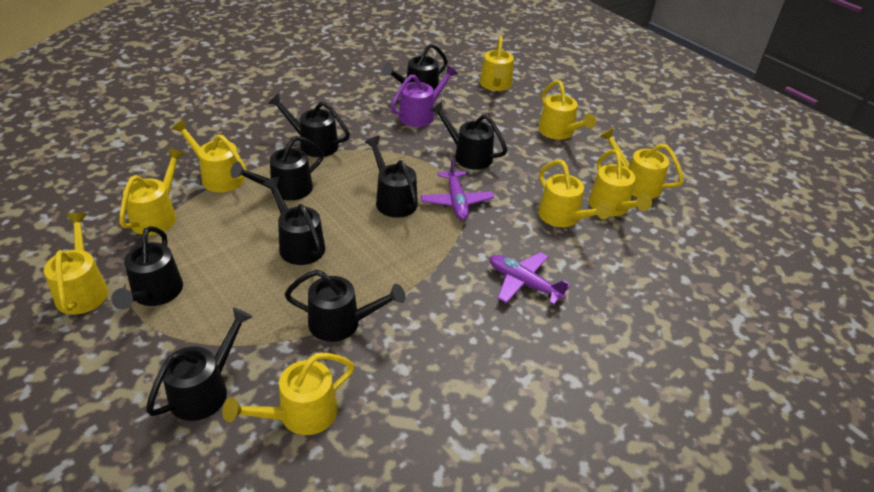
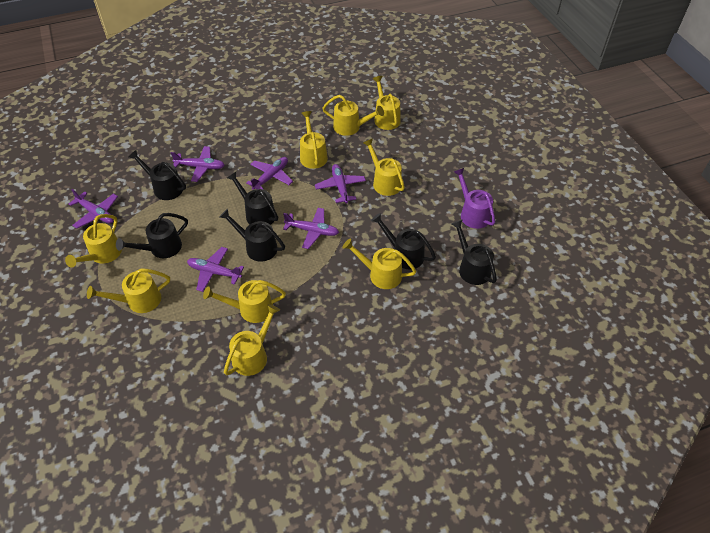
black watering can: [111,226,183,309] [146,308,253,421] [231,136,324,201] [263,177,325,265] [268,93,350,157] [285,270,406,342] [365,136,418,218] [382,43,448,91] [430,102,507,170] = 9 -> [116,213,188,258] [128,150,186,200] [219,209,285,262] [227,172,278,225] [371,213,436,269] [451,220,497,285] = 6
purple plane: [421,158,494,220] [490,252,570,305] = 2 -> [69,189,118,228] [171,146,225,182] [187,247,244,292] [246,157,293,190] [283,208,339,249] [315,164,366,204] = 6

